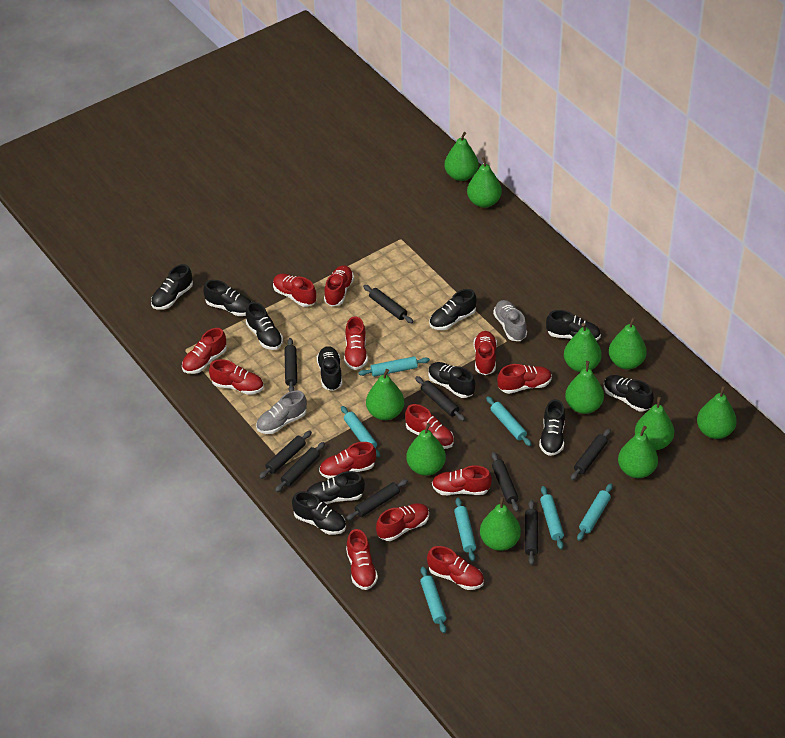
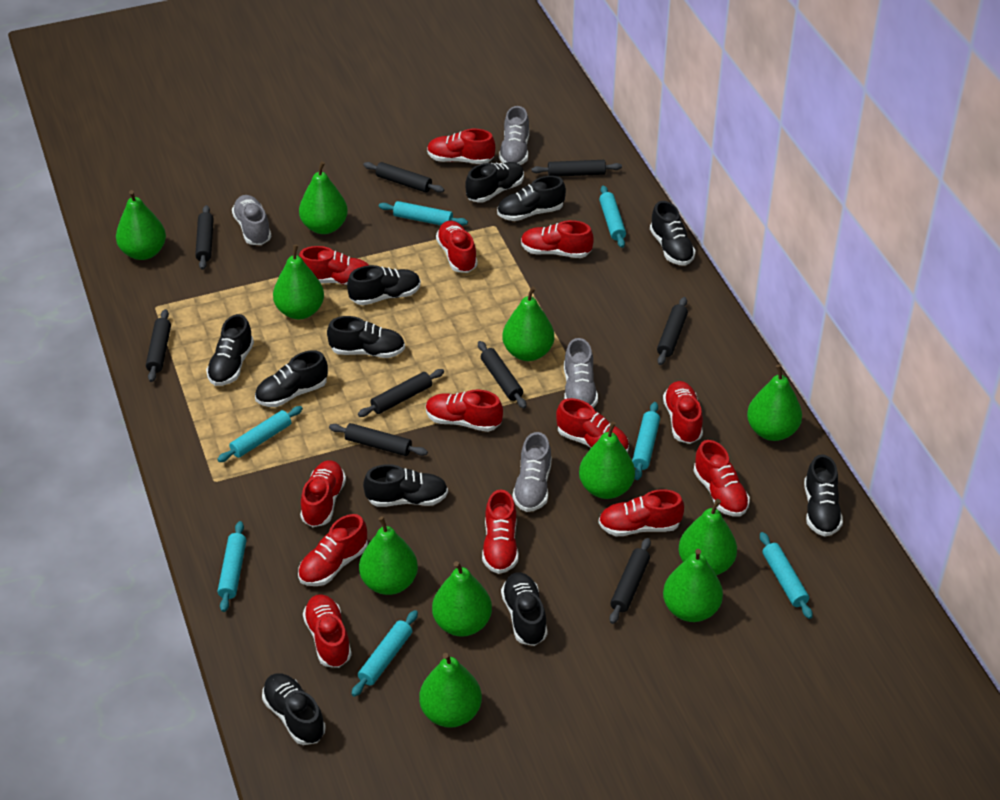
grey shoe: [256,390,307,434] [493,300,527,341] = 2 -> [232,195,272,245] [499,106,529,165] [513,432,552,512] [564,338,598,408] = 4

